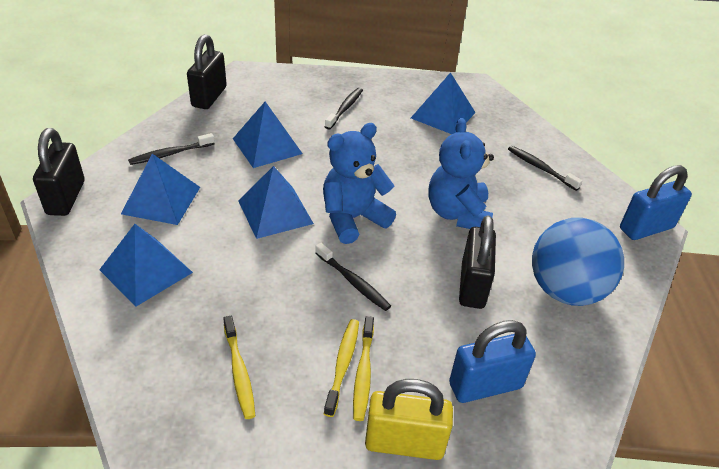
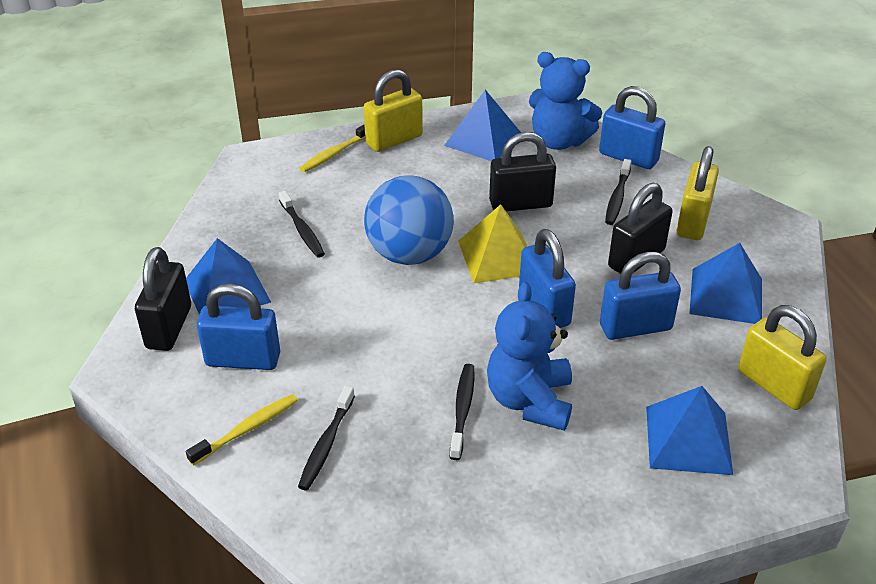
blue padlock: [449,320,536,403] [620,165,692,240] = 2 -> [197,284,280,370] [519,229,576,328] [599,86,665,169] [600,252,681,340] = 4
blue pyramid: [99,224,193,307] [121,154,200,225] [233,102,303,168] [238,166,314,239] [411,72,476,134] = 5 -> [186,238,271,315] [444,90,521,161] [646,386,733,475] [689,243,762,324] = 4
yellow padlock: [365,379,453,460] = 1 -> [364,69,423,152] [677,146,719,240] [738,305,827,410] = 3
yellow pyramid: none = 0 -> [458,204,527,283] = 1
yellow toothbrush: [223,316,255,419] [324,319,359,417] [353,316,374,421] = 3 -> [186,394,298,465] [299,125,365,172] = 2

